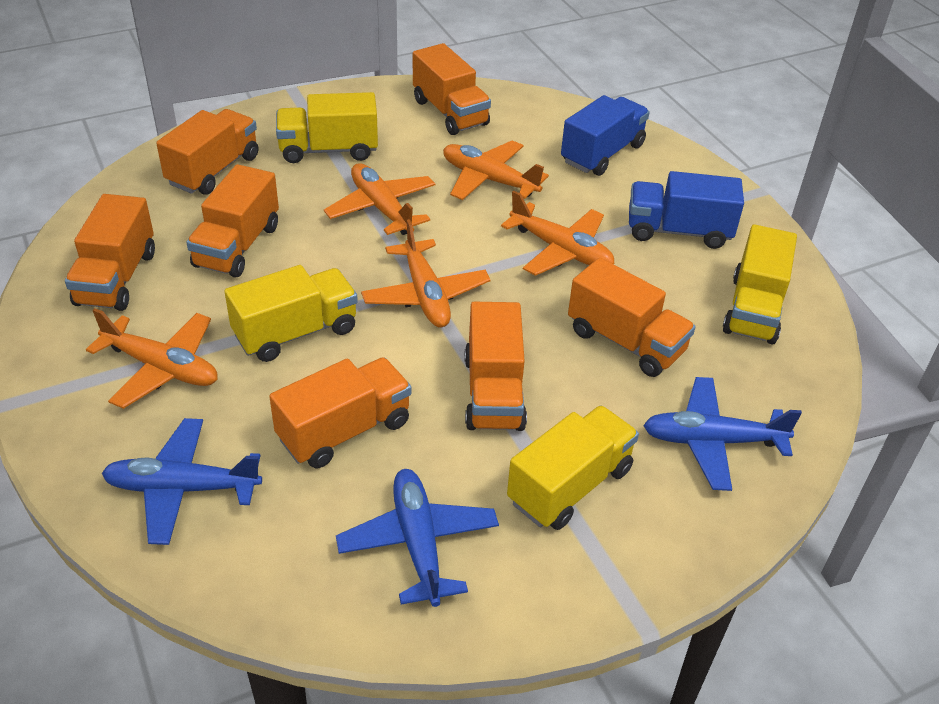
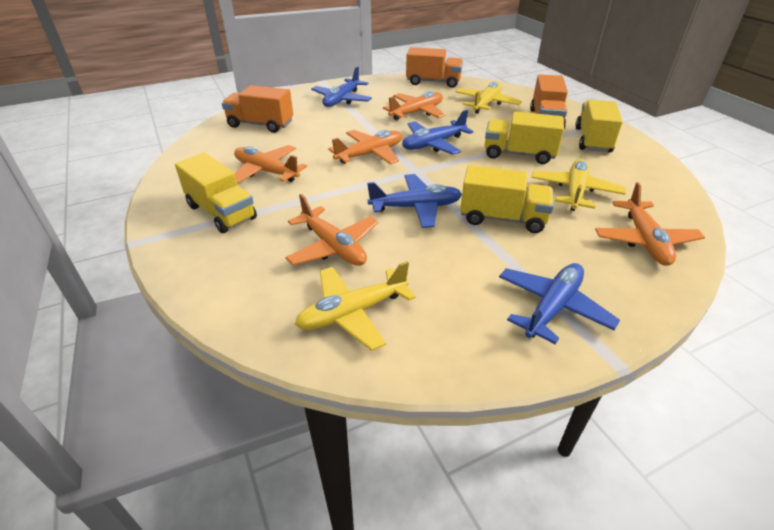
blue plane: [102,418,262,545] [336,469,499,607] [643,377,802,491] = 3 -> [311,66,372,107] [367,174,462,228] [402,110,473,155] [499,263,620,344] = 4
blue truck: [561,95,650,176] [629,171,744,249] = 2 -> none = 0
orange truck: [65,194,155,311] [156,109,258,195] [186,164,279,278] [269,357,412,468] [413,43,491,135] [464,302,527,431] [568,258,696,377] = 7 -> [222,85,293,133] [406,47,463,88] [530,74,568,128] = 3
yellow plane: none = 0 -> [295,261,416,351] [456,82,522,114] [531,159,626,211] = 3

